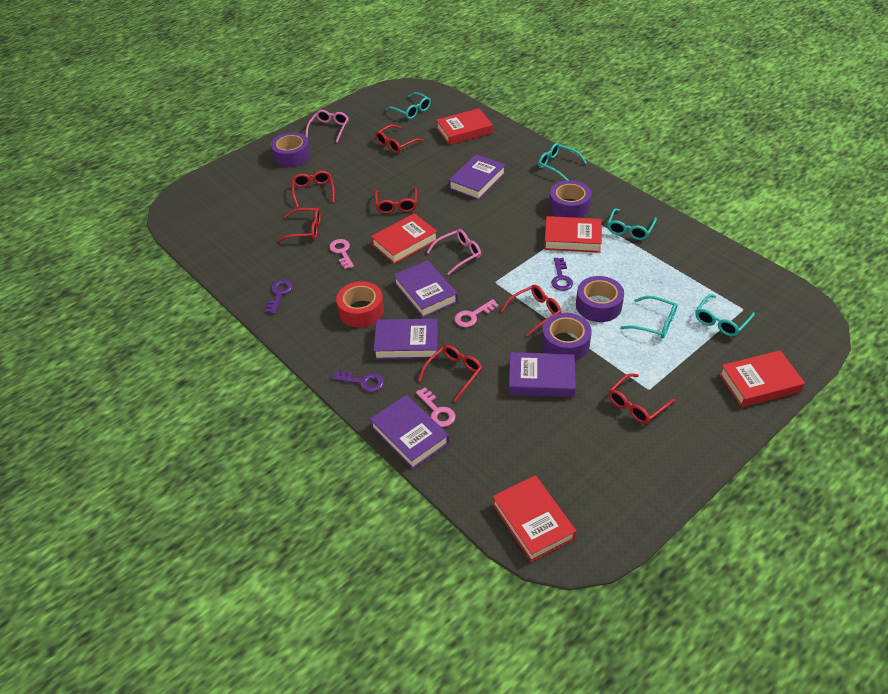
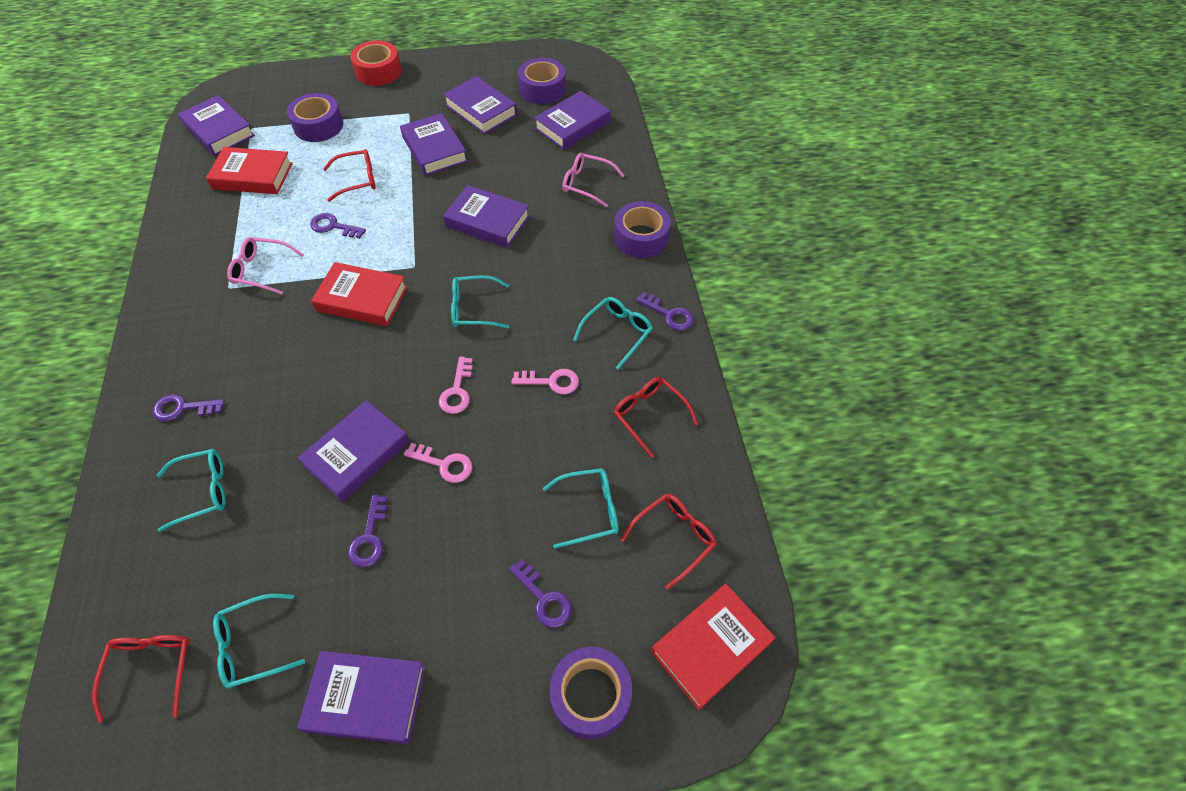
purple book: [370,395,449,469] [374,318,438,360] [393,260,458,318] [448,154,505,200] [509,352,576,397] = 5 -> [178,95,255,156] [297,651,426,744] [298,400,410,502] [400,113,468,176] [443,76,517,134] [443,185,530,248] [534,91,611,150] = 7
purple key: [266,279,293,314] [332,371,384,392] [551,258,573,291] = 3 -> [153,394,225,421] [310,213,366,238] [348,495,388,567] [509,559,572,628] [636,292,694,331] = 5
red book: [371,213,437,264] [436,108,493,145] [492,475,576,562] [544,216,602,253] [719,350,805,407] = 5 -> [206,147,293,194] [311,262,407,326] [651,584,776,710] = 3
red glasses: [277,208,321,242] [292,171,335,208] [375,125,424,153] [375,188,417,214] [418,345,482,402] [501,285,561,336] [609,373,675,424] = 7 -> [92,635,190,723] [323,149,376,202] [614,377,698,458] [620,494,717,590] = 4

